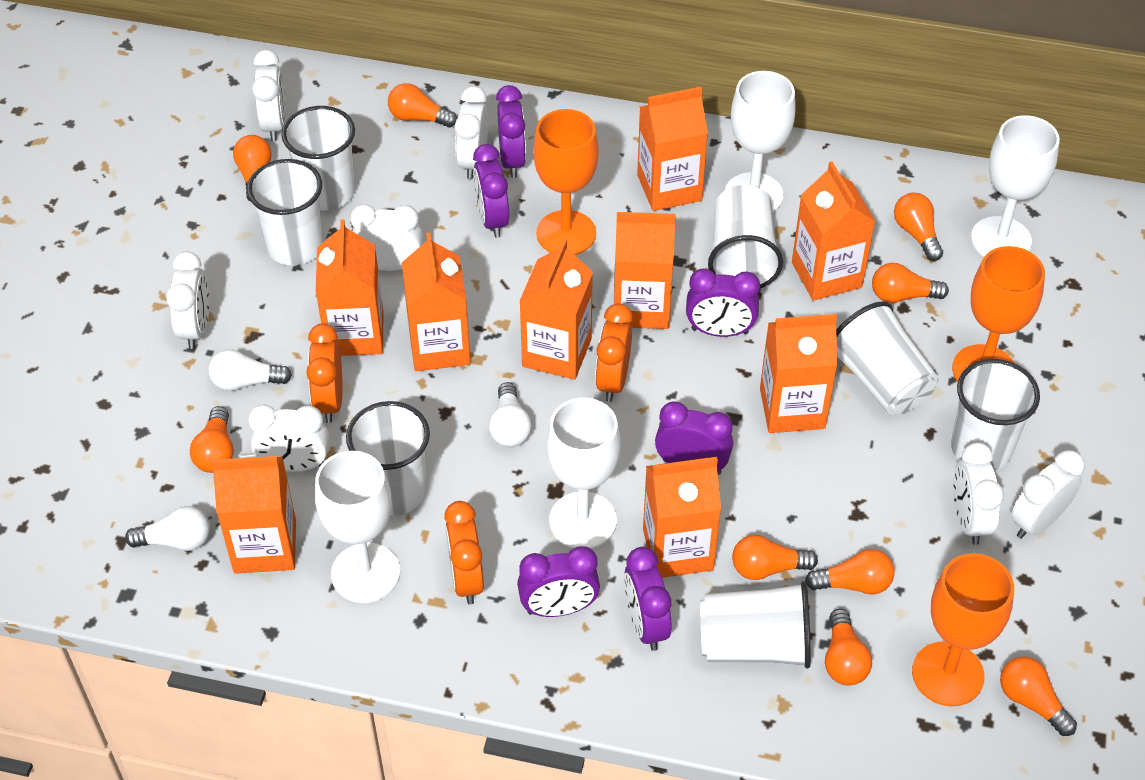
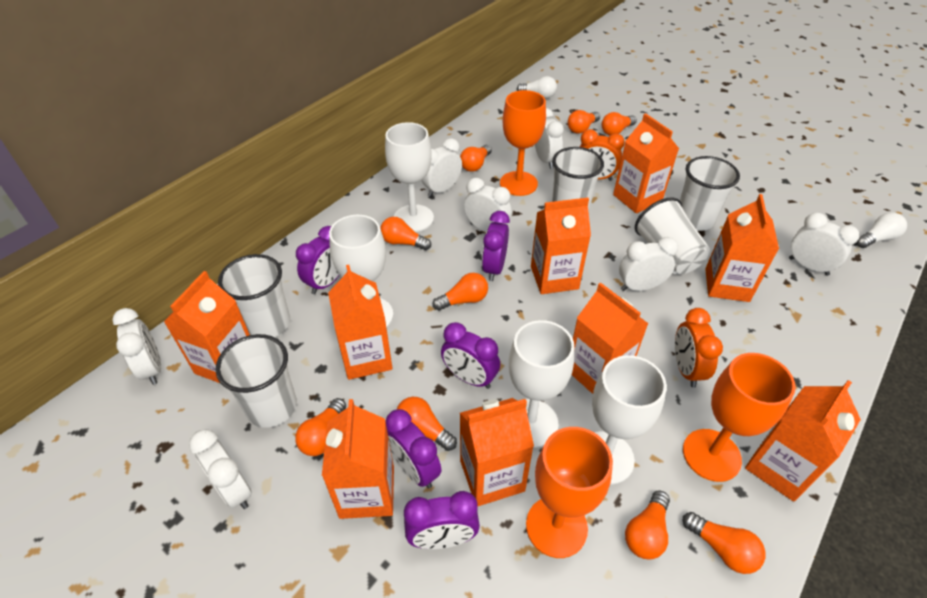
orange clock: [306,323,342,423] [444,501,484,604] [595,303,633,402] = 3 -> [580,129,625,181] [675,308,723,388] = 2
purple clock: [473,144,509,238] [496,85,526,178] [517,546,600,617] [624,547,672,651] [655,401,733,475] [686,269,760,337] = 6 -> [296,226,339,294] [385,409,442,489] [404,491,480,549] [441,322,500,389] [482,211,510,281] = 5
white cup: [247,159,323,266] [281,106,355,210] [346,401,430,515] [700,581,811,669] [708,185,783,288] [836,302,938,415] [951,359,1040,471] = 7 -> [215,334,297,428] [218,254,290,337] [552,147,604,213] [635,197,710,274] [680,156,740,231] = 5
white light bulb: [125,506,210,551] [208,349,292,391] [489,382,531,447] = 3 -> [517,76,557,99] [856,212,907,248] = 2

